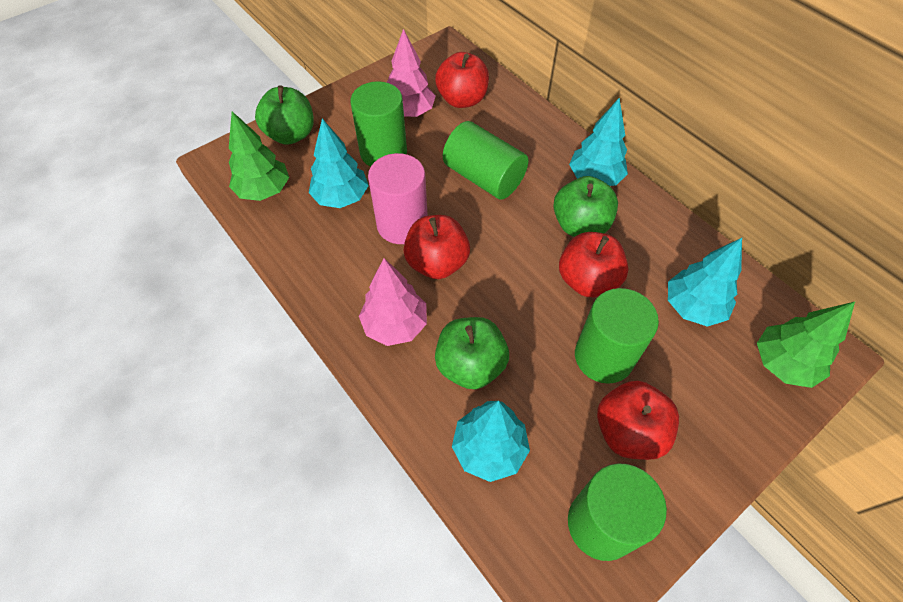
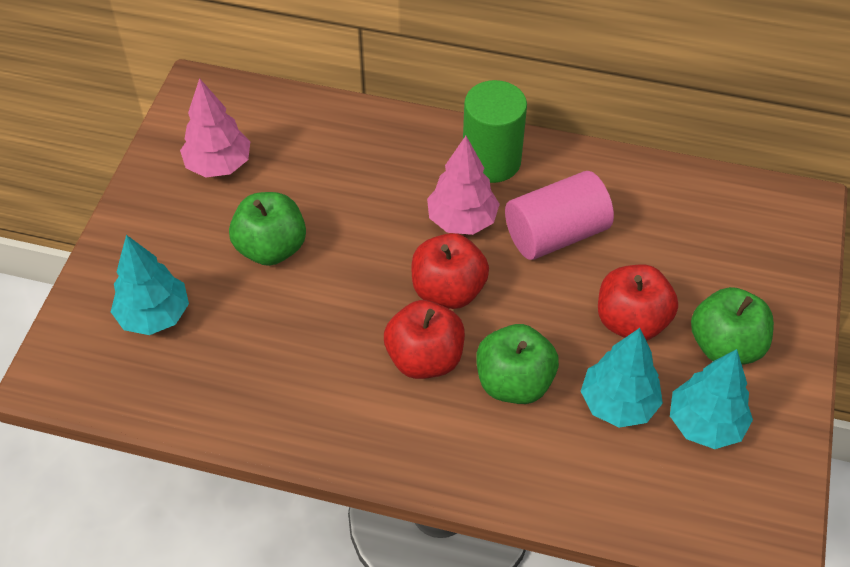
green cylinder: [350,81,407,167] [443,121,528,199] [568,463,667,561] [575,288,659,384] = 4 -> [463,80,527,183] = 1
green tree: [229,111,289,201] [757,302,855,388] = 2 -> none = 0
red apple: [403,215,470,279] [435,52,489,108] [559,232,628,297] [597,381,679,460] = 4 -> [384,300,465,379] [412,233,489,309] [598,264,678,340] = 3
turquoise tree: [309,118,369,208] [452,401,530,482] [569,98,628,186] [668,238,742,327] = 4 -> [111,235,189,335] [581,328,663,428] [670,349,753,449] = 3

